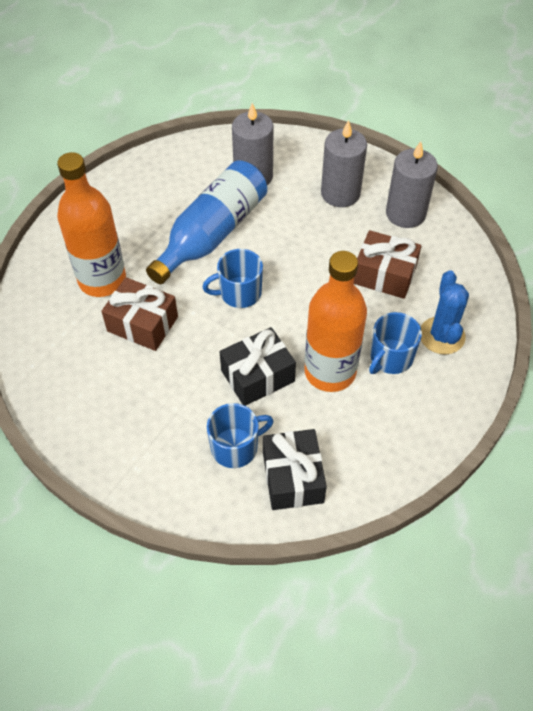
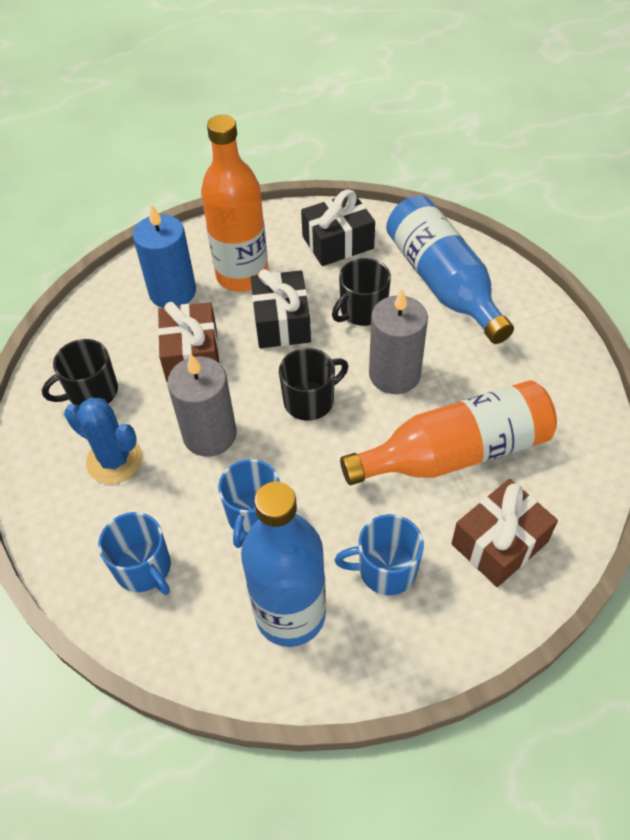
black mug: none = 0 -> [42,339,118,406] [279,348,348,421] [332,258,391,326] = 3
blue bottle: [146,160,267,284] = 1 -> [241,482,326,647] [386,195,514,344] = 2
blue candle: none = 0 -> [133,204,196,308] = 1
grey candle: [232,103,274,185] [321,120,367,207] [386,141,438,228] = 3 -> [167,353,237,457] [369,289,428,394] = 2

